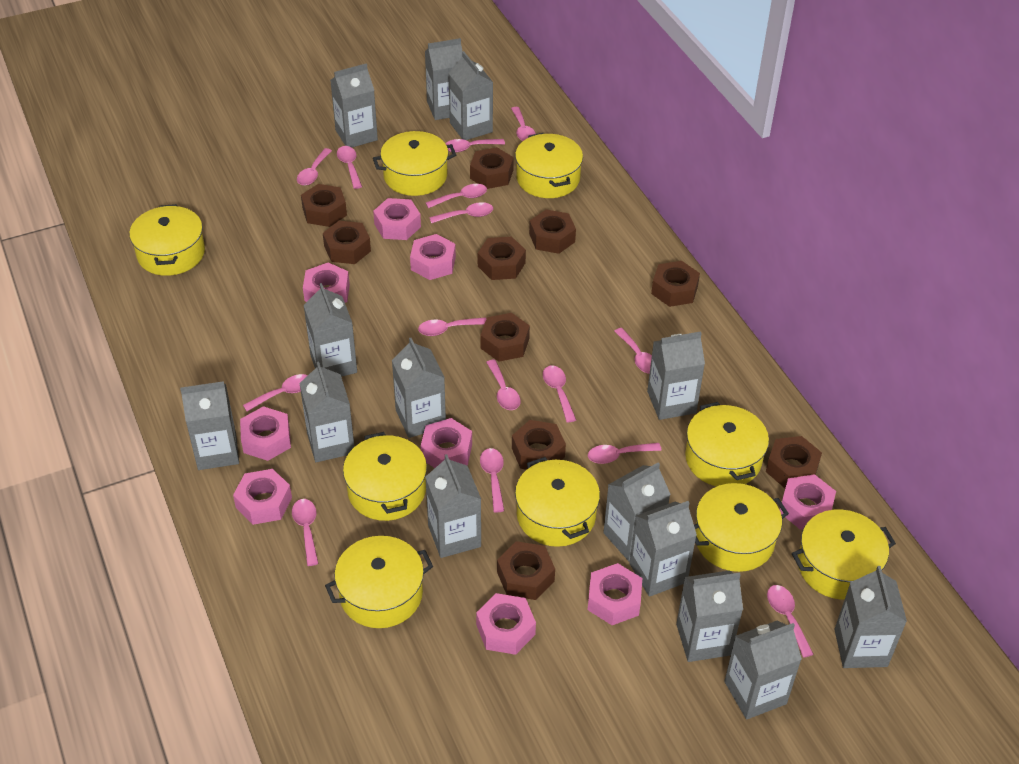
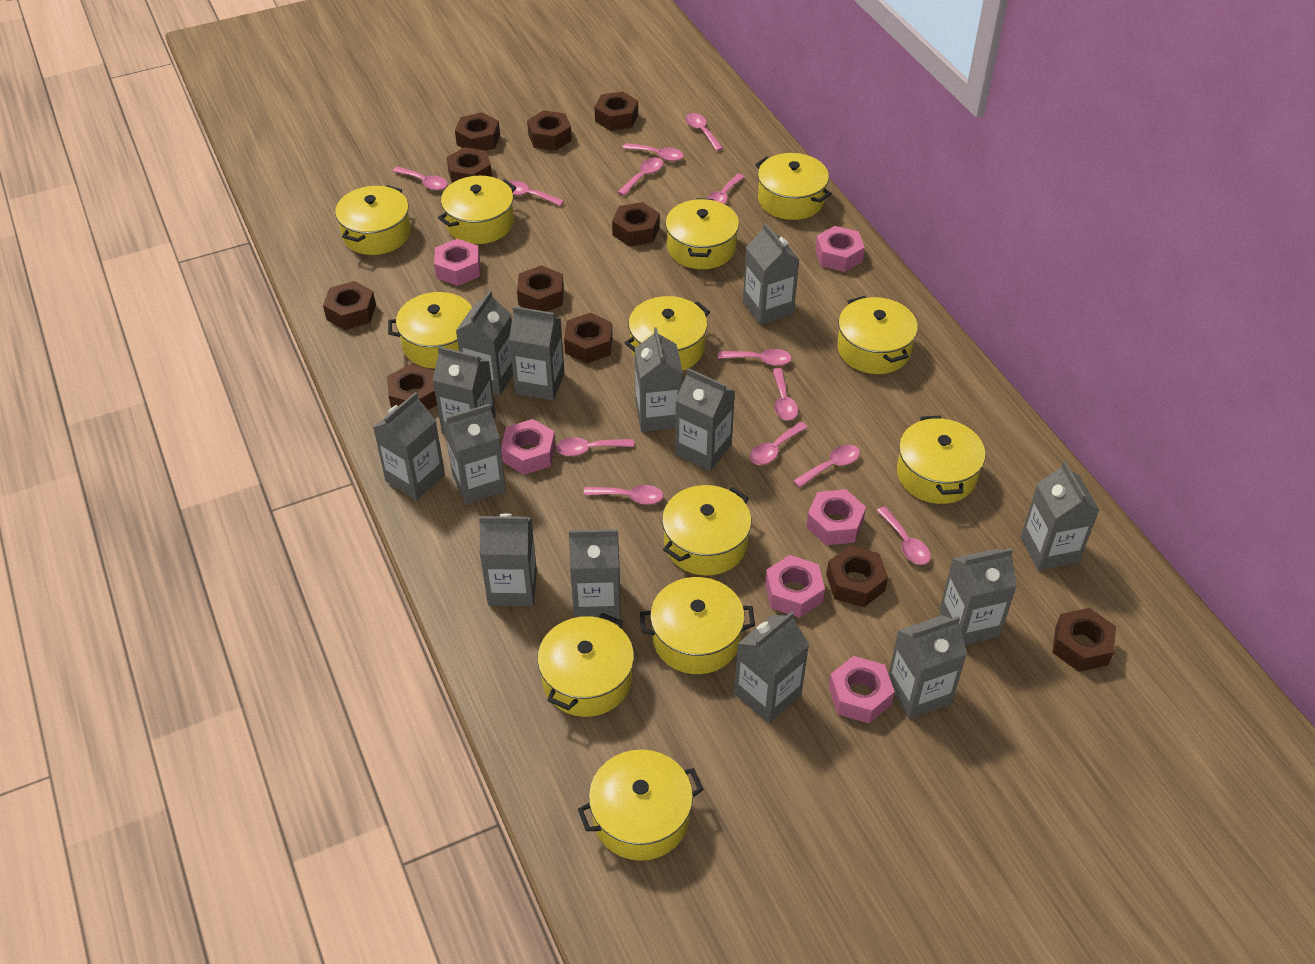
brown nut: [301,184,347,227] [323,221,371,264] [470,147,514,189] [478,236,526,280] [480,313,530,362] [497,541,555,600] [512,420,566,470] [529,209,576,254] [651,261,700,307] [766,436,822,488] = 10 -> [323,281,376,330] [387,364,437,410] [447,147,492,183] [455,112,500,151] [517,265,564,311] [527,110,572,151] [564,313,613,364] [595,91,638,131] [612,202,660,247] [826,546,888,607] [1052,608,1116,672] = 11
pink nut: [233,469,292,525] [240,406,291,461] [303,262,350,303] [373,198,421,240] [410,234,456,280] [420,418,472,468] [476,593,536,655] [587,563,642,625] [780,474,836,530] = 9 -> [434,239,480,286] [501,419,556,475] [765,555,825,618] [806,489,866,545] [815,226,865,272] [829,656,895,723] = 6
pink spoon: [243,374,308,411] [292,499,319,566] [297,148,332,186] [337,146,362,189] [418,317,486,336] [426,184,487,208] [429,202,493,223] [445,139,505,152] [480,448,504,512] [486,359,520,410] [511,107,536,141] [543,366,576,423] [588,443,662,464] [614,328,652,374] [767,585,814,658] = 15 -> [393,166,448,190] [508,181,564,206] [556,437,634,456] [584,485,664,505] [618,158,663,196] [623,143,684,161] [685,113,723,151] [706,173,745,204] [718,349,792,366] [750,422,808,465] [772,368,798,420] [793,445,860,488] [877,507,931,565] = 13
yellow pot: [129,204,205,276] [325,536,433,628] [343,432,427,521] [373,131,456,196] [515,133,583,198] [515,457,600,547] [685,402,769,487] [694,483,789,572] [792,509,896,600] = 9 -> [335,185,411,255] [388,292,472,369] [438,176,516,244] [537,613,634,717] [578,750,703,861] [625,296,710,371] [640,577,755,674] [662,485,751,576] [665,198,739,269] [755,153,832,220] [837,296,918,374] [897,415,986,504] = 12

